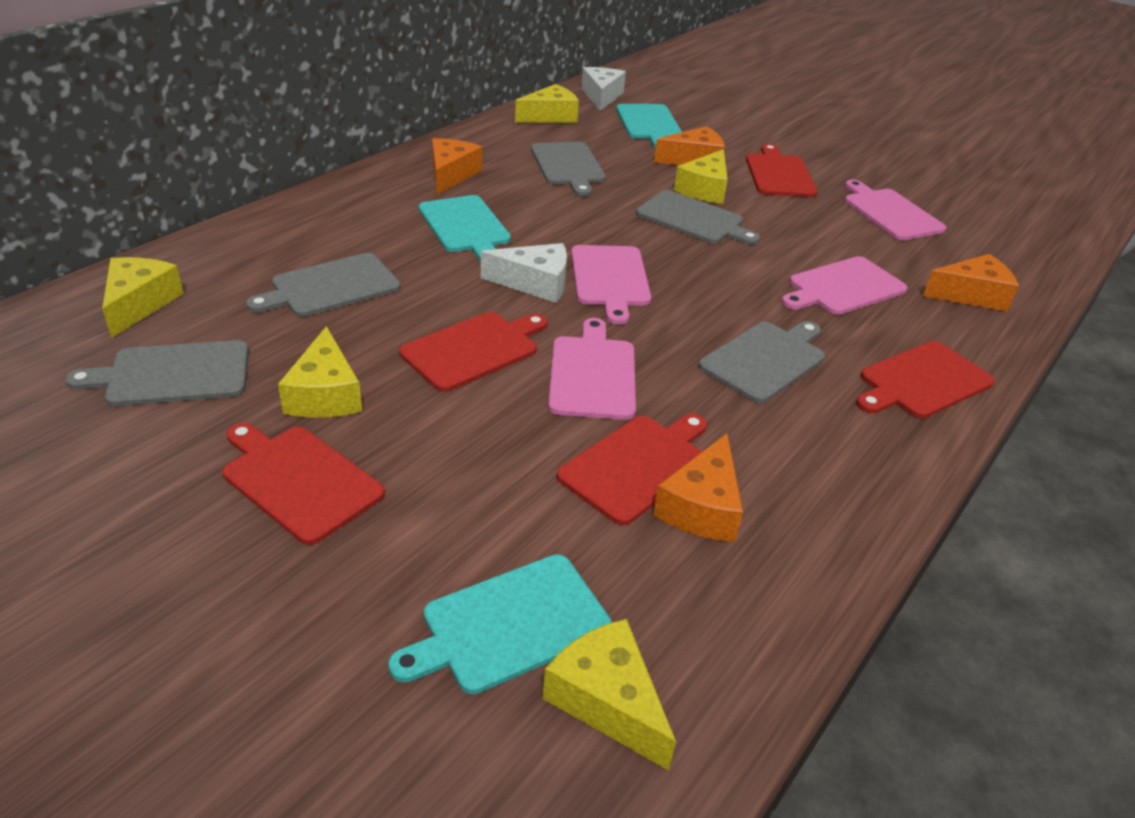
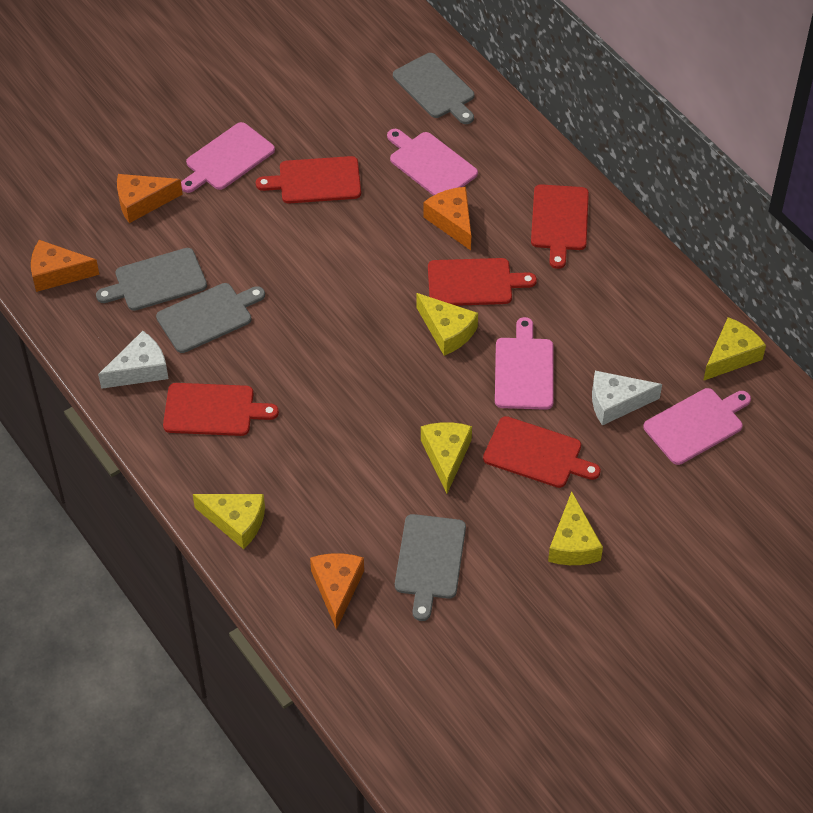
grey cutting board: [66,340,249,406] [246,253,401,317] [531,142,606,196] [636,190,760,245] [699,321,825,403] = 5 -> [96,248,207,311] [156,283,265,353] [393,53,474,124] [395,514,466,621] = 4
turquoise cutting board: [388,554,612,694] [419,195,511,261] [616,104,682,148] = 3 -> none = 0

